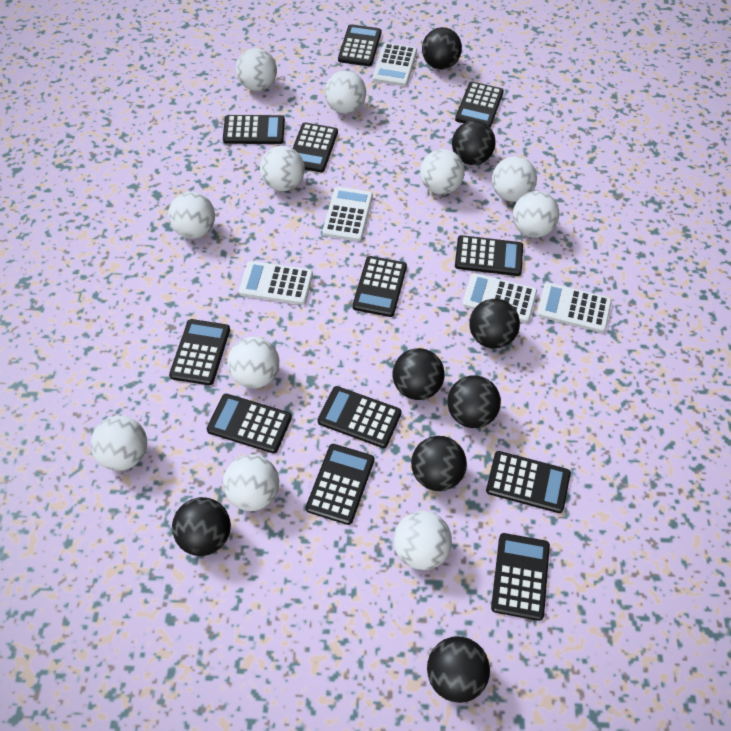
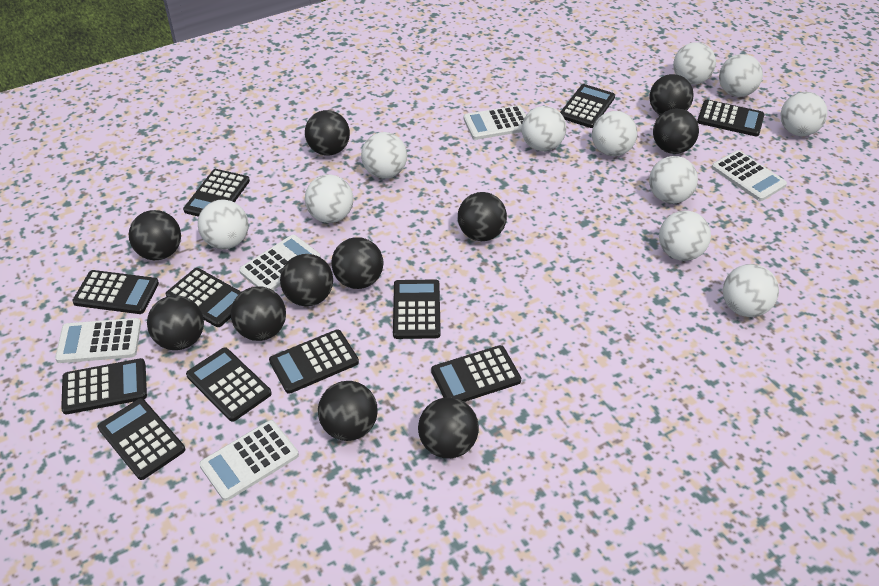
black ball: [172,497,231,556] [393,348,444,400] [411,436,467,491] [422,27,462,70] [427,636,490,703] [447,375,501,428] [452,121,496,165] [469,299,520,348] = 8 -> [129,210,181,260] [147,295,204,350] [231,286,286,341] [280,254,333,306] [305,110,350,156] [318,381,378,441] [331,237,383,289] [418,397,479,458] [458,192,507,241] [649,74,694,115] [653,109,699,154] = 11
black calculator: [169,319,230,385] [207,394,292,453] [223,115,285,144] [293,123,338,172] [306,444,374,525] [318,386,402,448] [338,24,382,66] [353,256,407,317] [455,82,504,128] [455,235,523,276] [486,451,571,513] [491,533,550,621] = 12 -> [61,358,147,414] [72,270,159,314] [98,398,185,480] [165,268,241,327] [183,169,250,217] [186,347,272,422] [269,329,359,394] [393,280,441,339] [431,345,521,402] [560,84,615,128] [697,100,765,137] = 11

